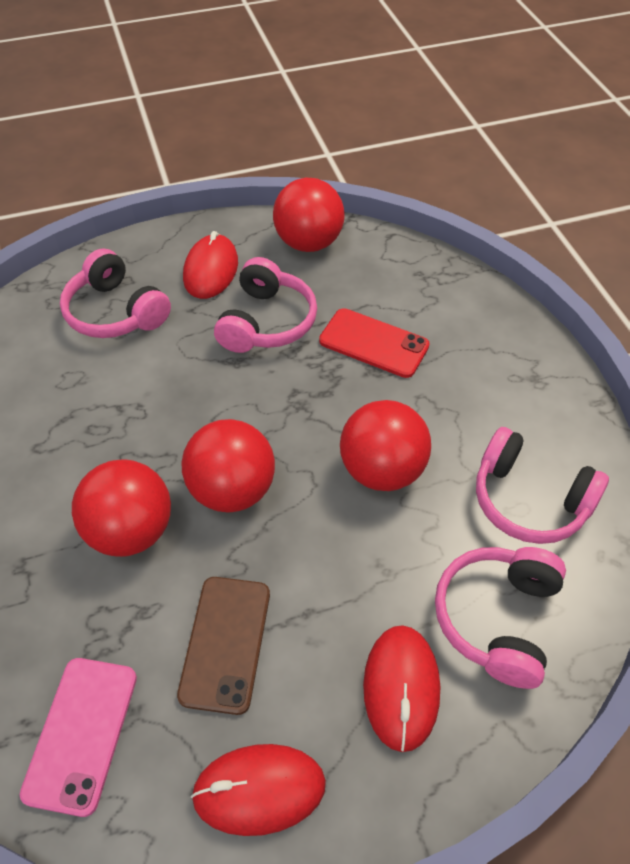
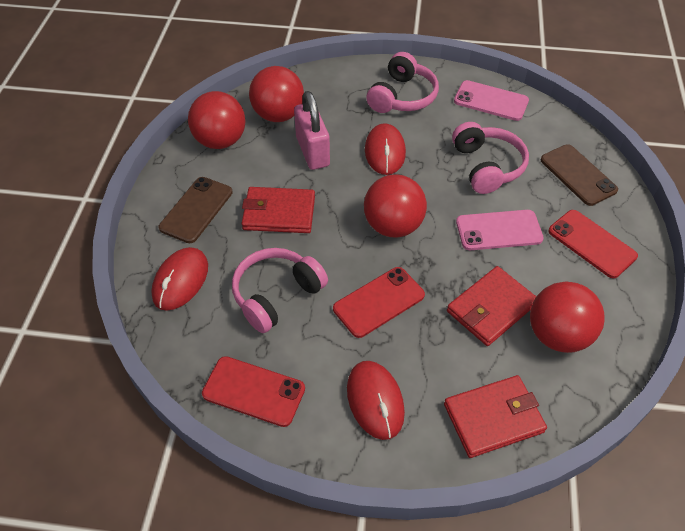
brown phone: [177,577,270,715] = 1 -> [159,177,233,243] [541,144,618,206] = 2
pink headphones: [60,248,171,338] [214,257,317,353] [435,547,566,689] [476,427,609,544] = 4 -> [232,248,328,333] [366,52,439,113] [452,122,529,194] = 3
pink padlock: none = 0 -> [294,91,330,170] = 1
pink phone: [20,658,137,817] = 1 -> [454,80,529,121] [456,210,544,250] = 2
red phone: [319,308,430,378] = 1 -> [202,356,305,427] [333,267,425,338] [548,210,638,278] = 3
red wallet: none = 0 -> [242,187,315,233] [444,375,547,458] [447,266,536,346] = 3

